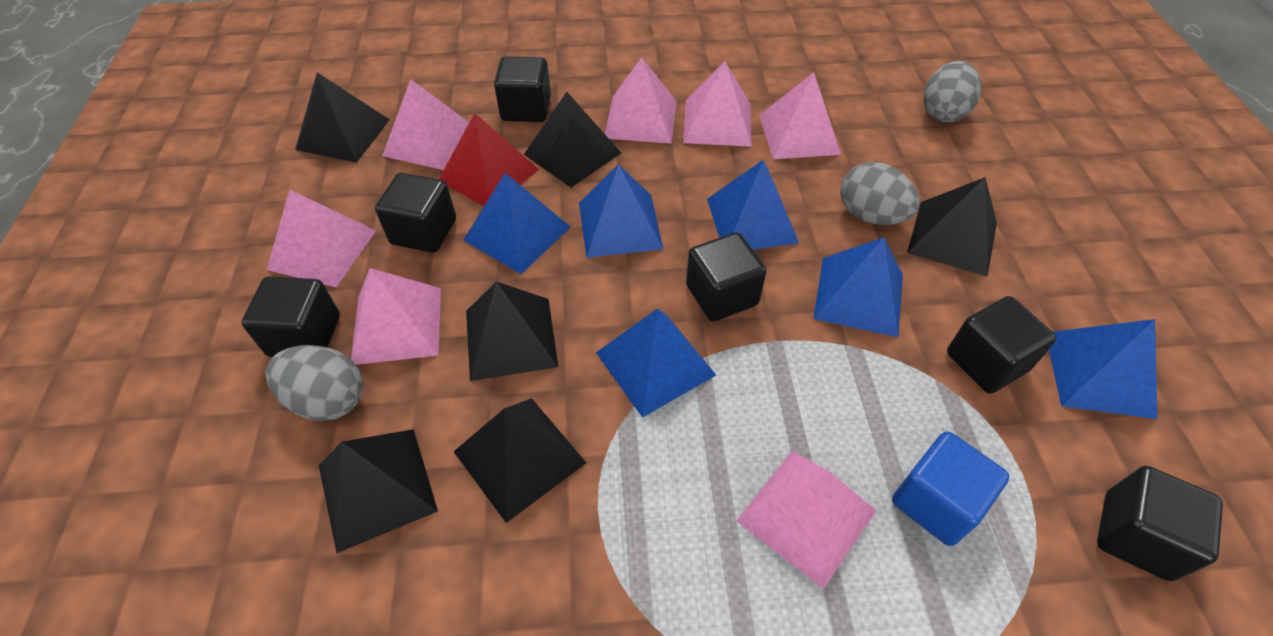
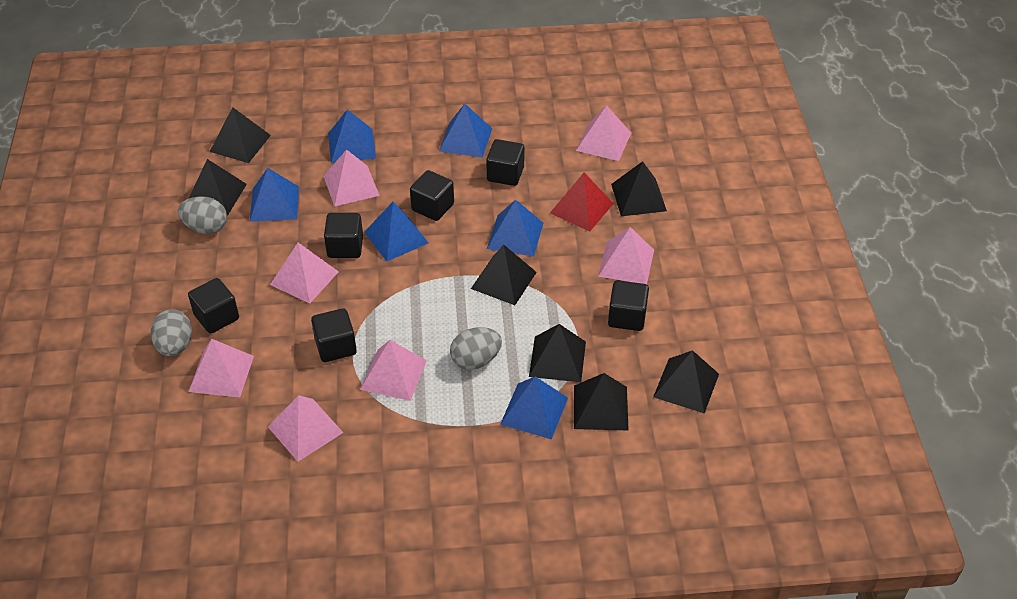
black pyramid: [295,72,390,163] [319,429,438,553] [454,398,586,523] [466,281,558,381] [524,92,621,188] [907,177,997,277] = 6 -> [189,159,247,215] [210,107,271,163] [471,245,537,305] [529,324,586,382] [574,373,629,431] [611,161,667,216] [653,350,719,414] = 7
blue cube: [892,431,1010,546] = 1 -> none = 0

